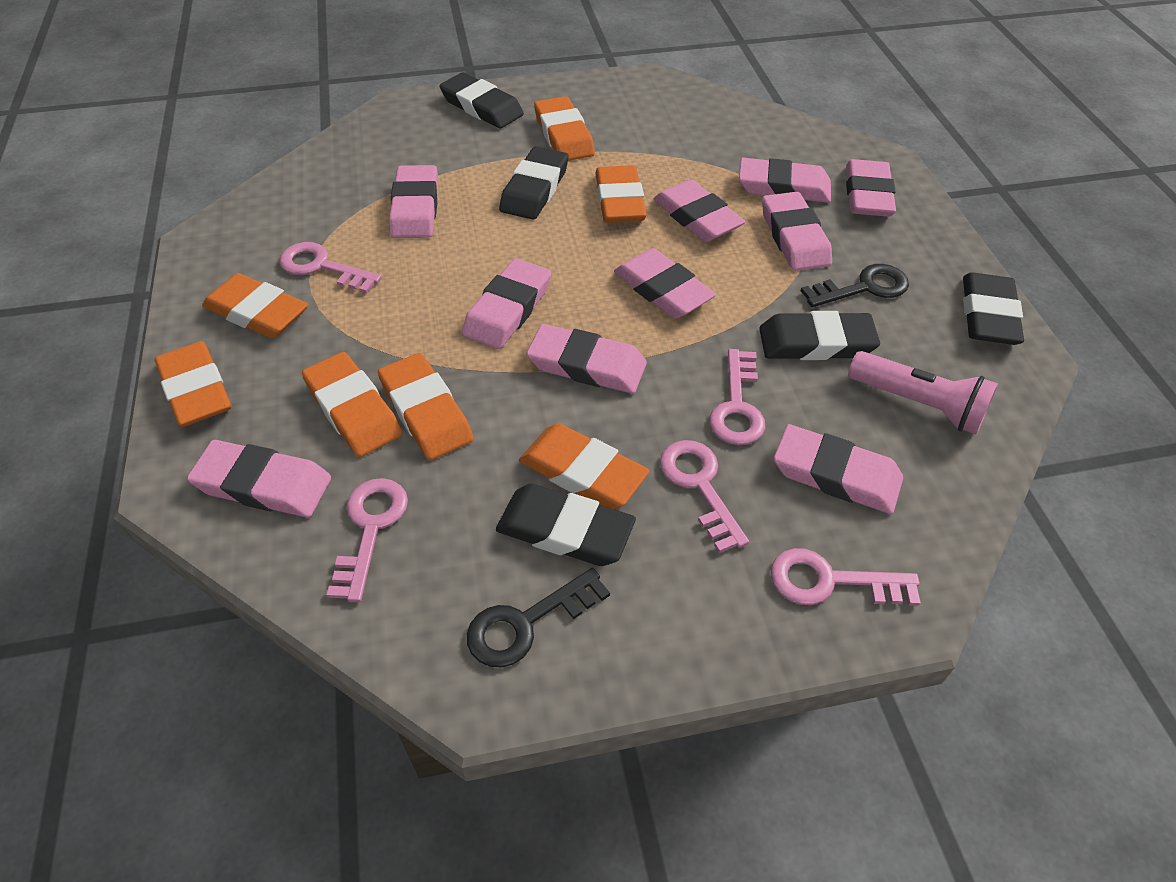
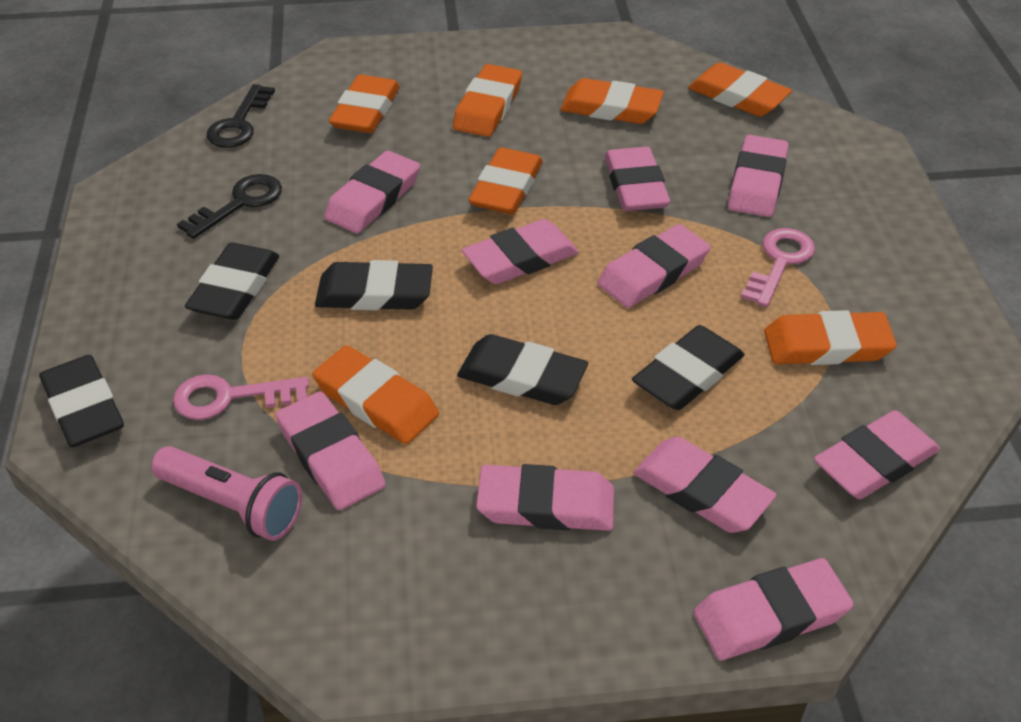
pink key: [279,242,382,294] [327,478,408,602] [660,440,749,553] [709,349,765,445] [771,548,921,606] = 5 -> [173,374,309,420] [741,228,815,307] = 2

